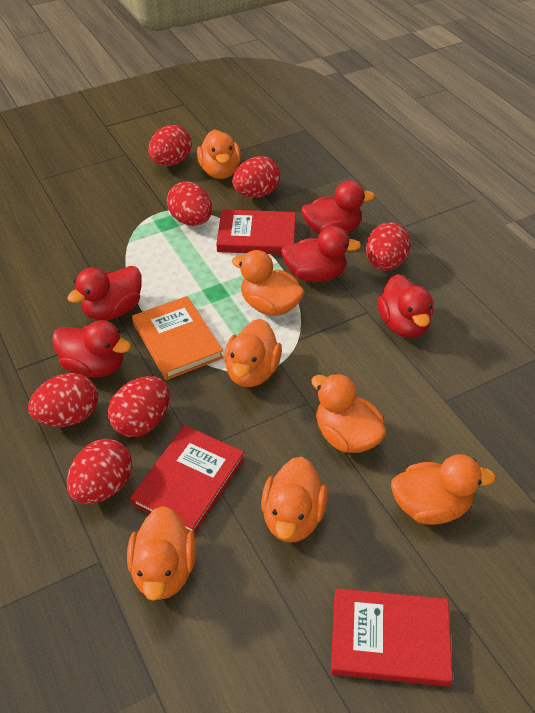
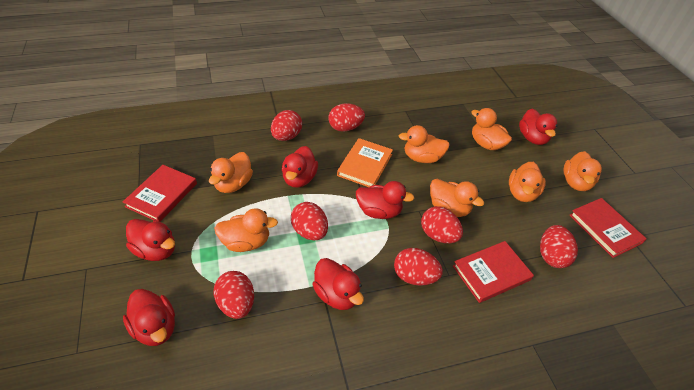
red duck: [52,320,131,377] [67,266,142,320] [281,226,361,282] [301,181,375,235] [377,274,433,338] = 5 -> [123,289,175,346] [126,219,175,261] [282,146,318,188] [312,258,364,310] [356,181,414,219] [519,109,557,145] = 6

